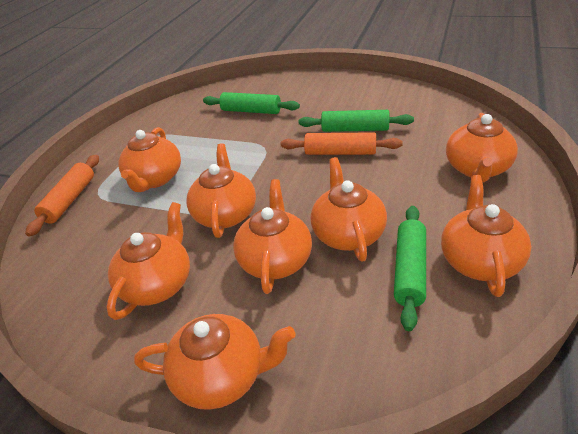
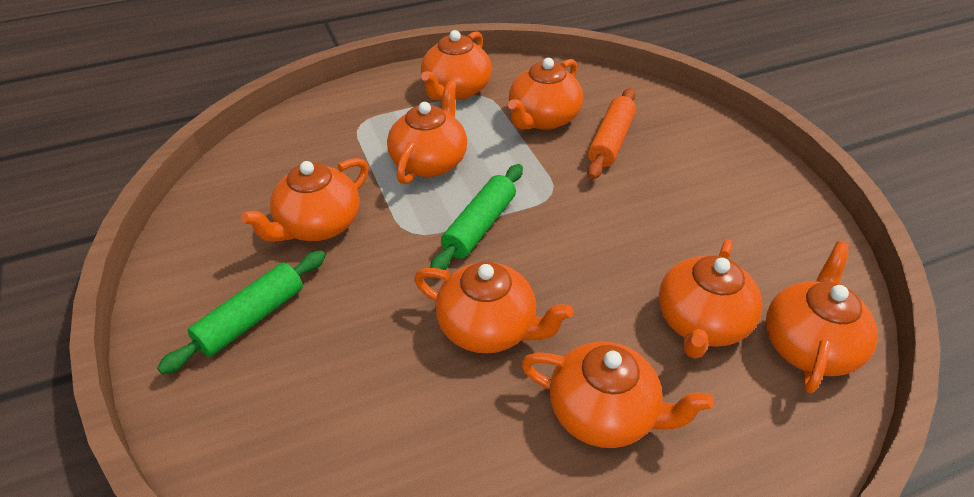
green rolling pin: [203,92,300,114] [299,110,414,132] [394,206,426,331] = 3 -> [157,250,325,375] [430,164,523,270] = 2
orange rolling pin: [25,155,99,237] [280,132,402,155] = 2 -> [587,88,636,180] = 1

